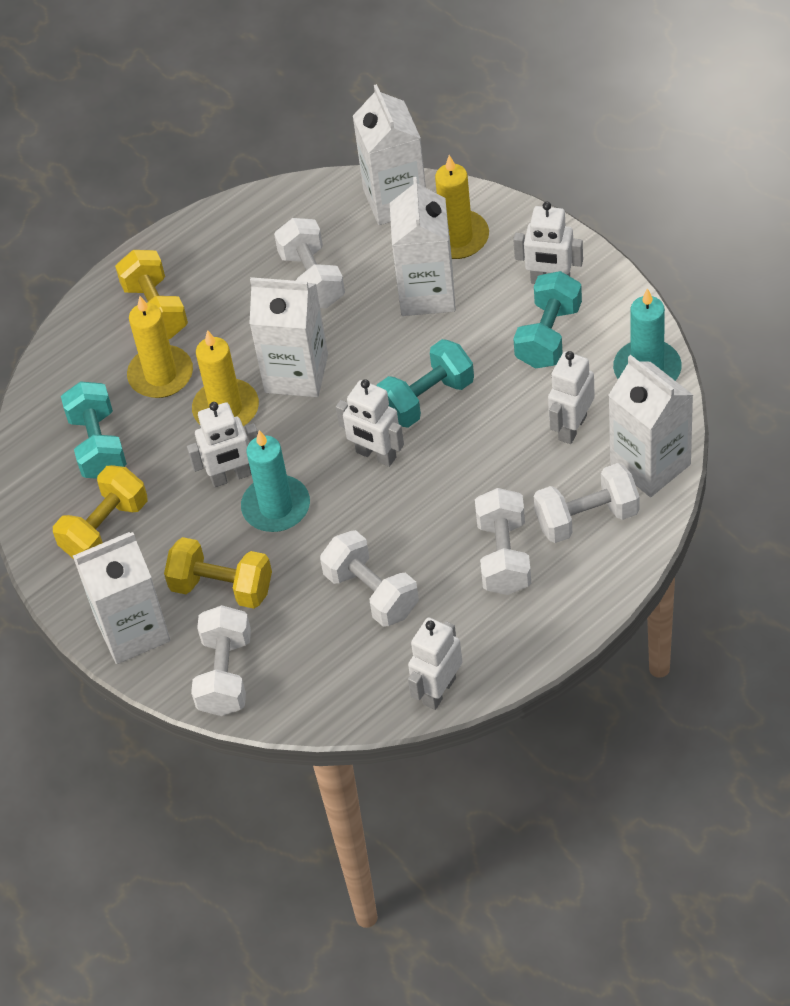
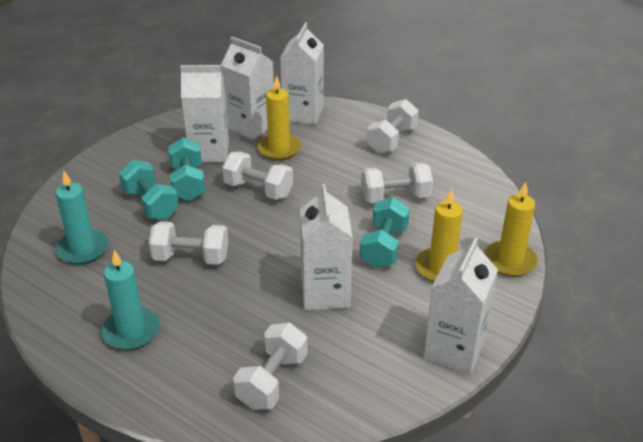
white robot: [187,402,258,487] [336,379,404,467] [408,617,462,710] [513,202,583,284] [548,351,595,444] = 5 -> none = 0
yellow dumbbell: [53,465,148,559] [115,250,188,339] [164,537,272,609] = 3 -> none = 0

